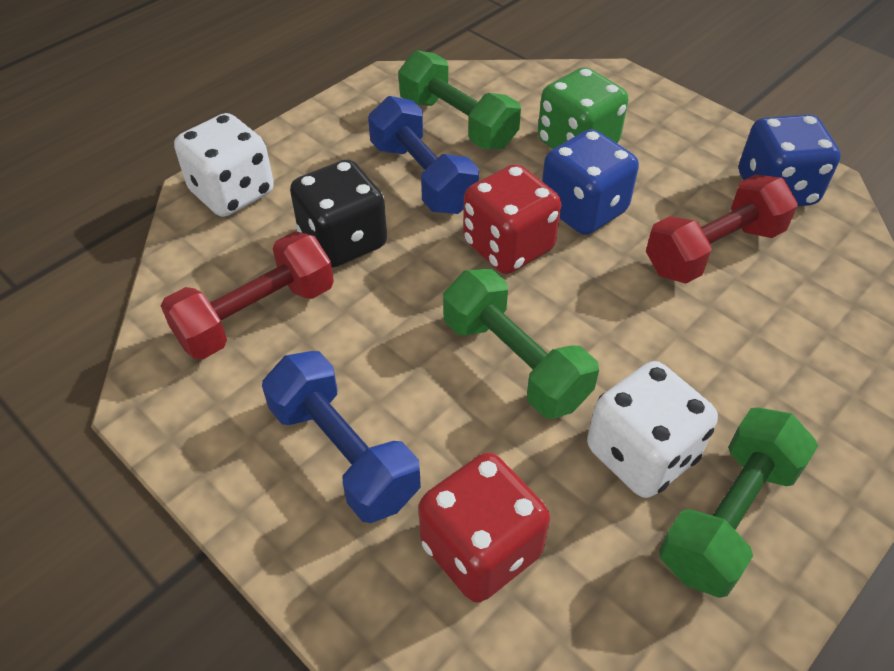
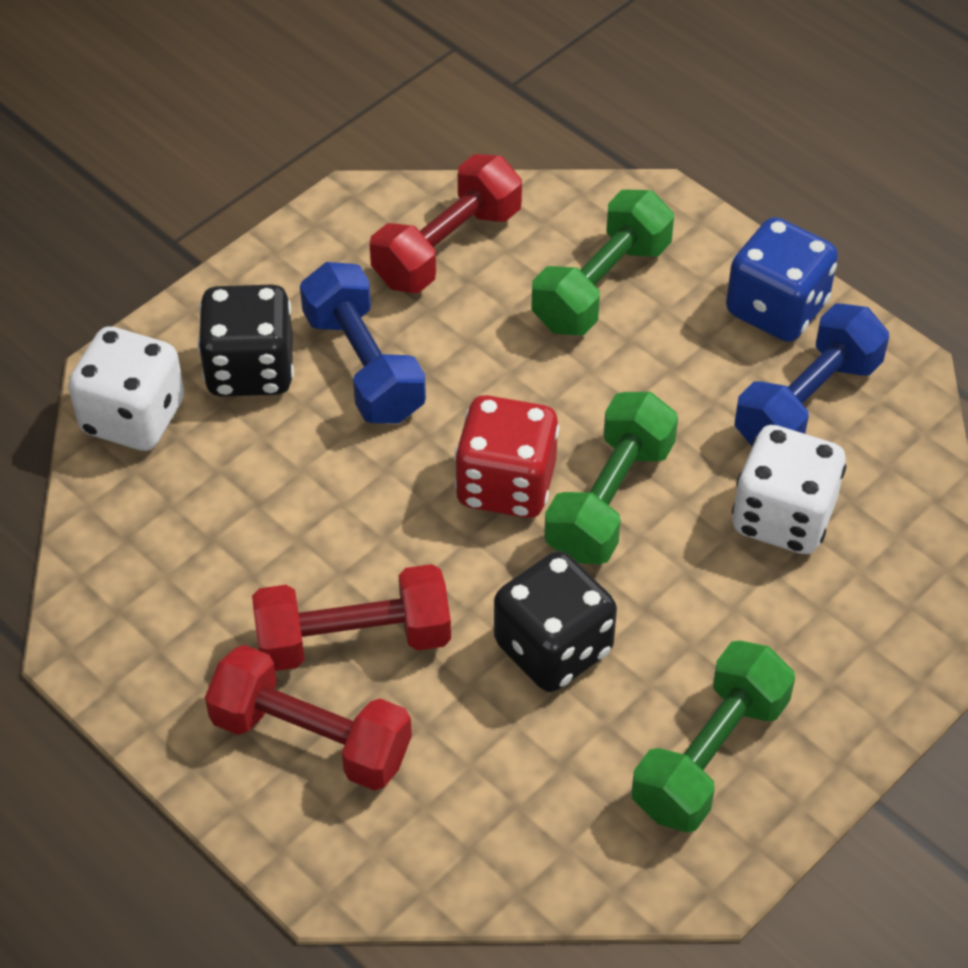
black dice: [290,159,387,268] = 1 -> [198,284,294,397] [494,551,617,692] = 2
blue dice: [542,129,639,235] [739,114,841,206] = 2 -> [726,217,838,342] = 1
green dice: [538,67,628,149] = 1 -> none = 0
red dice: [419,452,550,603] [463,164,561,274] = 2 -> [454,395,559,518] = 1
red dumbbell: [161,231,334,360] [646,174,798,284] = 2 -> [205,645,412,790] [252,564,451,671] [370,154,522,293] = 3

